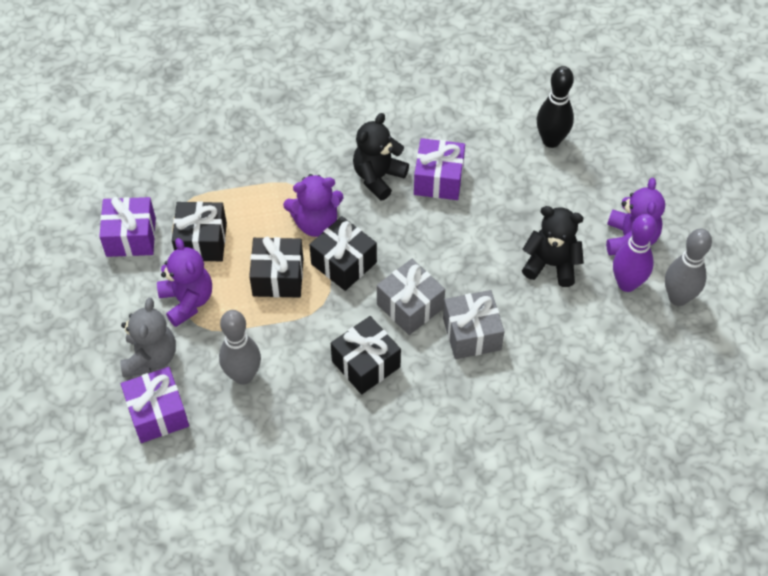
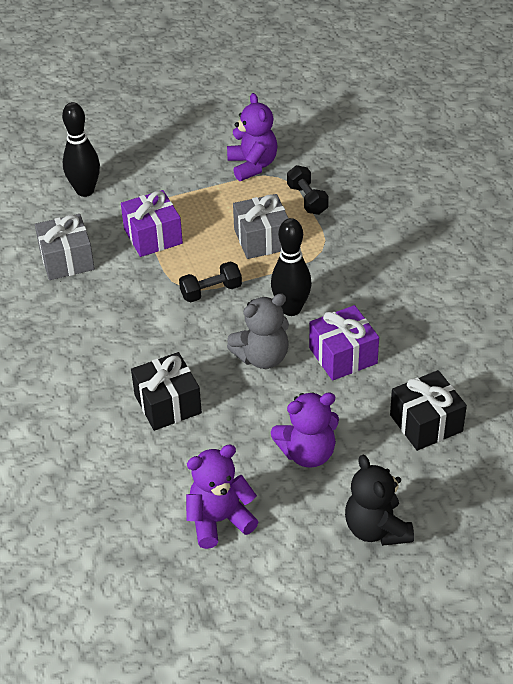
black bowling pin: [537,66,574,148] = 1 -> [62,102,100,197] [271,218,312,316] = 2
black dumbbell: none = 0 -> [179,261,242,302] [287,165,329,215] = 2
black gift: [172,201,227,261] [249,237,303,298] [309,216,377,291] [331,316,401,394] = 4 -> [131,352,202,431] [390,370,467,451] = 2
black teddy bear: [353,113,409,201] [522,206,584,287] = 2 -> [345,455,414,546] = 1
grey bowling pin: [219,310,261,385] [665,229,712,306] = 2 -> none = 0
purple bowling pin: [613,214,657,292] = 1 -> none = 0
purple gift: [99,197,156,257] [121,367,189,443] [414,138,465,200] = 3 -> [121,190,183,257] [309,305,379,381] = 2

